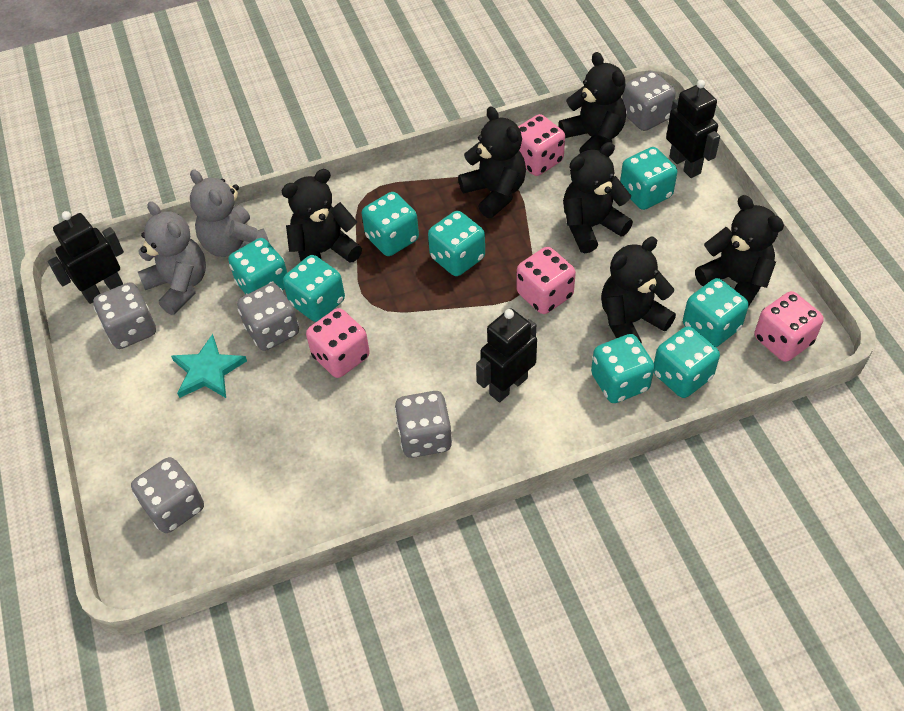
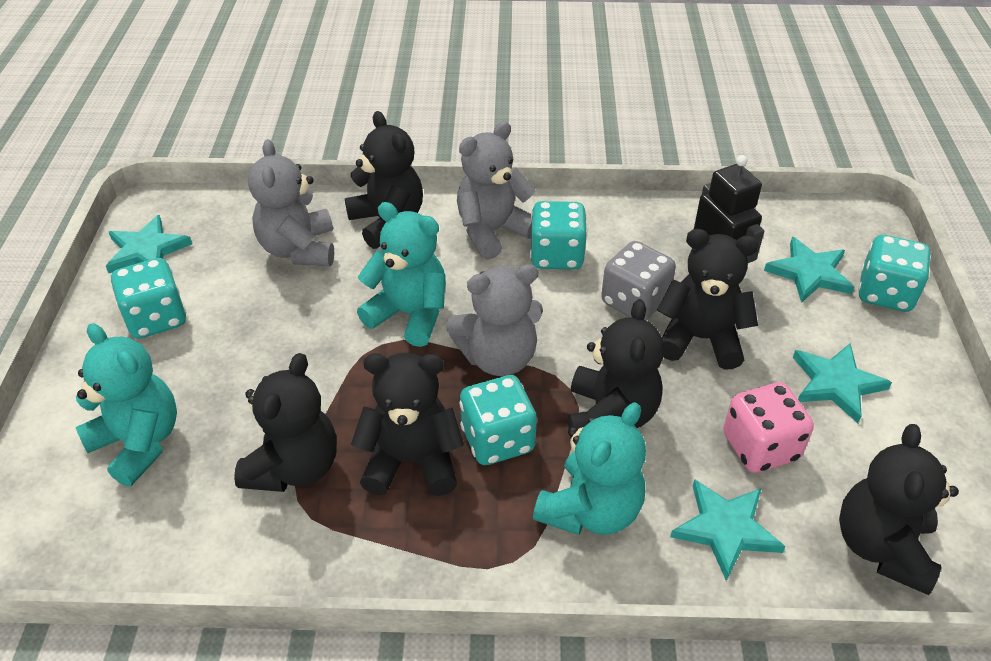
black robot: [48,211,124,304] [476,308,537,402] [666,80,720,178] = 3 -> [694,155,764,263] = 1
grey dice: [93,282,156,349] [131,457,204,533] [237,283,299,351] [394,391,453,458] [622,71,676,131] = 5 -> [601,241,676,320] = 1
grey teddy bear: [138,201,206,315] [190,169,270,257] = 2 -> [248,139,334,267] [446,264,543,376] [457,122,536,260] = 3
pink dice: [306,308,370,378] [516,247,576,314] [518,114,565,176] [755,291,824,362] = 4 -> [723,382,814,473] = 1
turquoise dice: [228,238,287,295] [283,255,345,322] [362,192,419,256] [428,211,485,276] [591,334,655,403] [620,147,677,210] [654,326,720,398] [683,278,749,347] = 8 -> [111,258,187,339] [459,375,537,465] [530,201,588,270] [858,235,931,312] = 4
turquoise star: [171,334,247,398] = 1 -> [106,215,192,273] [670,479,786,581] [764,237,854,303] [793,344,892,423] = 4
turquoise teddy bear: none = 0 -> [76,323,177,487] [357,202,446,347] [533,402,646,535] = 3

